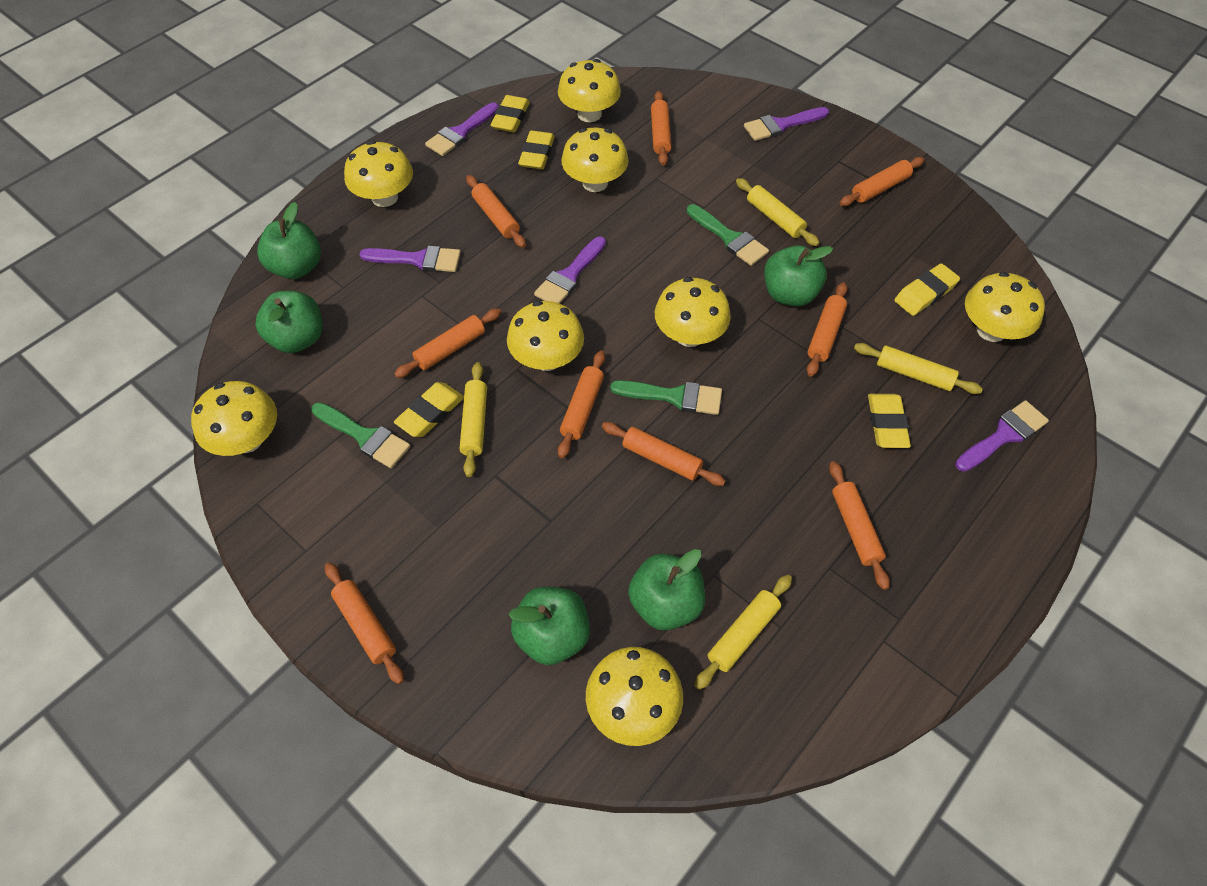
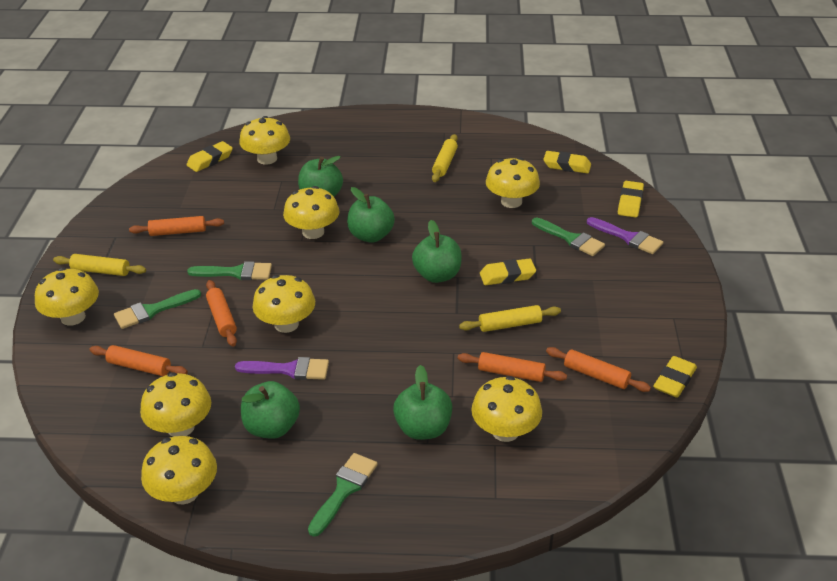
green brush: [311,402,410,468] [610,380,722,415] [687,204,769,266] = 3 -> [114,289,201,329] [187,261,272,280] [308,453,378,537] [532,218,605,256] = 4
orange rolling pin: [325,563,404,684] [394,308,501,378] [466,175,526,248] [558,350,605,458] [602,422,726,486] [651,91,672,165] [807,282,847,377] [829,461,890,590] [840,157,924,206] = 9 -> [90,345,188,376] [129,216,224,236] [206,280,237,346] [458,352,567,382] [546,347,651,392] = 5
purple brush: [359,246,461,272] [425,102,498,156] [534,236,606,303] [744,107,829,141] [955,400,1049,472] = 5 -> [235,357,329,380] [587,217,663,254] = 2
yellow rolling pin: [460,362,487,477] [694,575,792,690] [736,178,820,246] [854,343,983,394] = 4 -> [53,254,146,276] [432,134,458,182] [459,305,561,332] = 3

